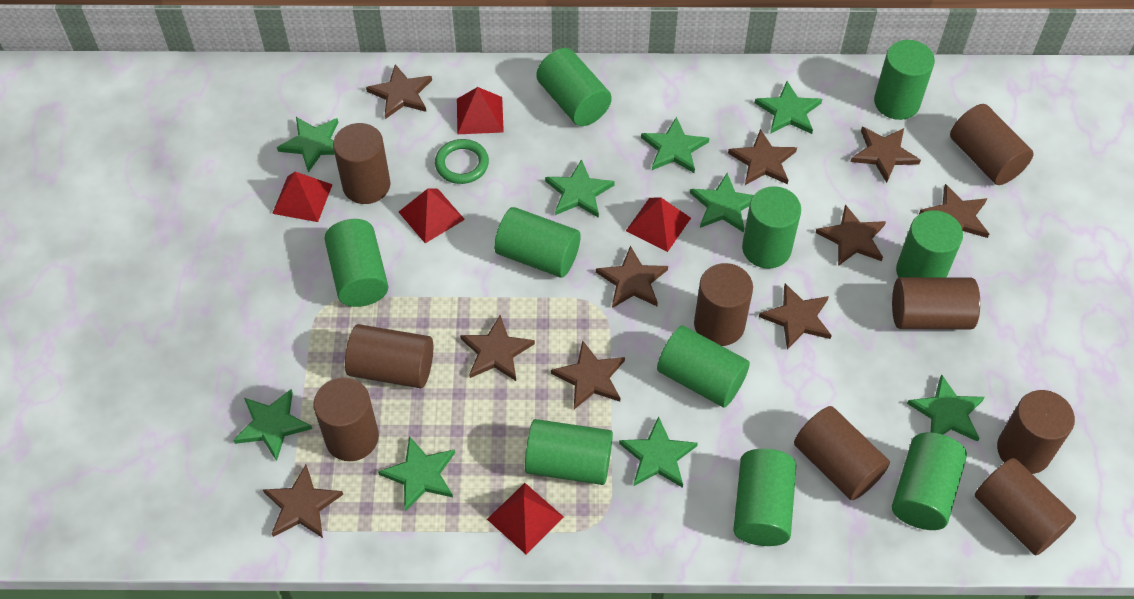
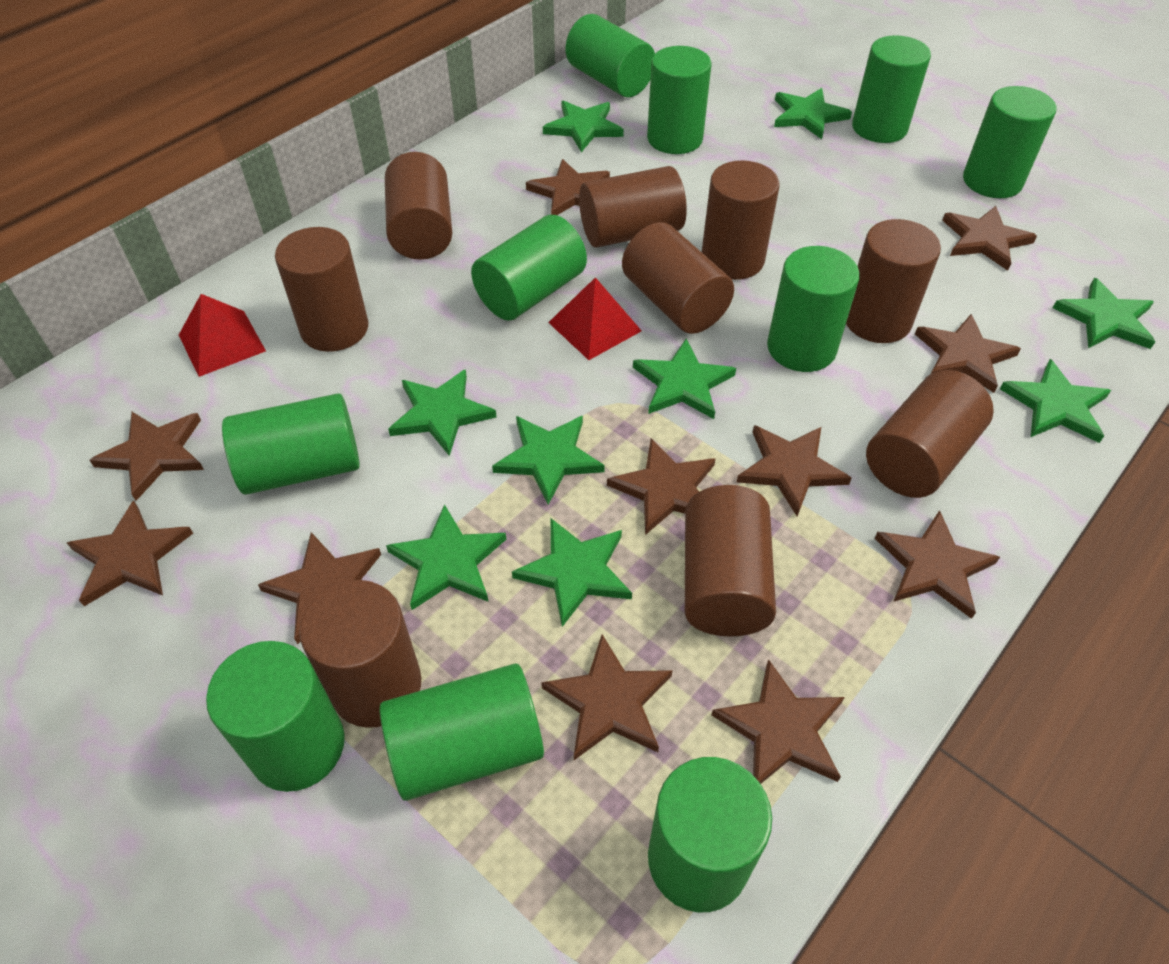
brown star: [263,465,343,538] [366,64,432,119] [460,315,535,381] [551,340,625,409] [596,246,668,308] [728,129,797,185] [759,283,832,350] [815,204,886,266] [851,127,921,183] [919,184,989,238] = 10 -> [67,500,193,606] [89,412,204,501] [258,532,381,644] [526,159,610,215] [541,634,673,760] [607,438,716,535] [712,659,845,784] [737,425,852,516] [875,510,1000,619] [915,314,1021,393] [942,206,1037,271] = 11
green ring: [435,139,489,184] = 1 -> none = 0
red pyramid: [272,172,333,222] [399,188,465,243] [457,87,504,134] [487,483,564,554] [626,197,691,252] = 5 -> [179,294,266,377] [548,277,642,360] = 2

